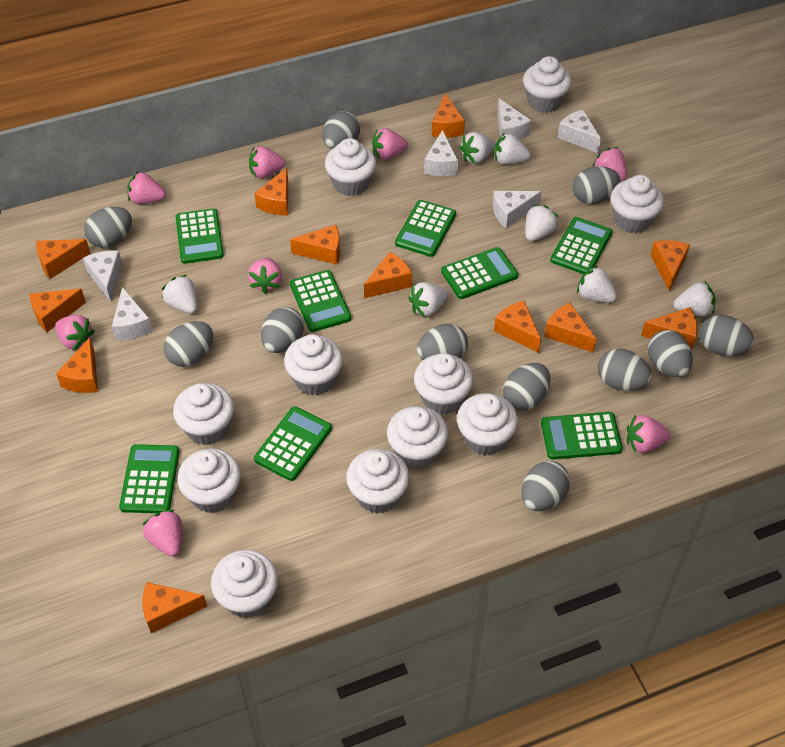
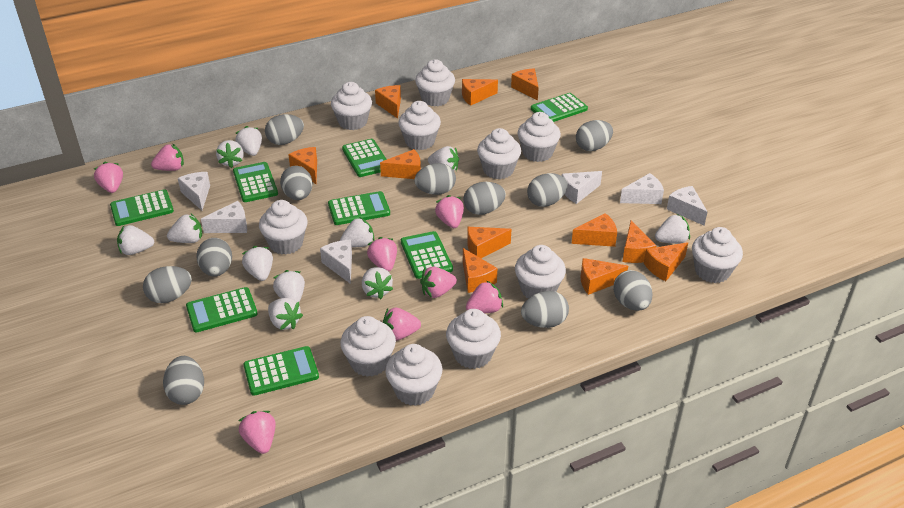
orange cheese: [30,289,86,332] [36,239,91,279] [56,337,98,393] [143,582,207,633] [254,168,288,215] [290,225,340,265] [364,252,412,298] [432,93,465,138] [494,301,541,353] [544,303,597,353] [641,307,697,350] [650,240,690,291] = 12 -> [288,147,317,184] [375,85,401,119] [380,149,421,179] [462,79,498,106] [463,248,497,293] [467,227,511,258] [511,69,539,101] [571,213,617,247] [581,258,628,295] [622,221,656,263] [644,242,688,281] = 11
white strawberry: [162,275,198,314] [408,282,448,317] [459,132,495,164] [494,132,531,165] [525,204,558,241] [577,266,617,303] [674,281,715,316] = 7 -> [117,225,154,255] [167,214,202,243] [216,140,244,168] [235,126,262,156] [242,246,273,281] [268,298,303,330] [273,270,305,302] [340,217,375,247] [362,267,393,299] [428,146,459,171] [655,214,690,244] = 11

